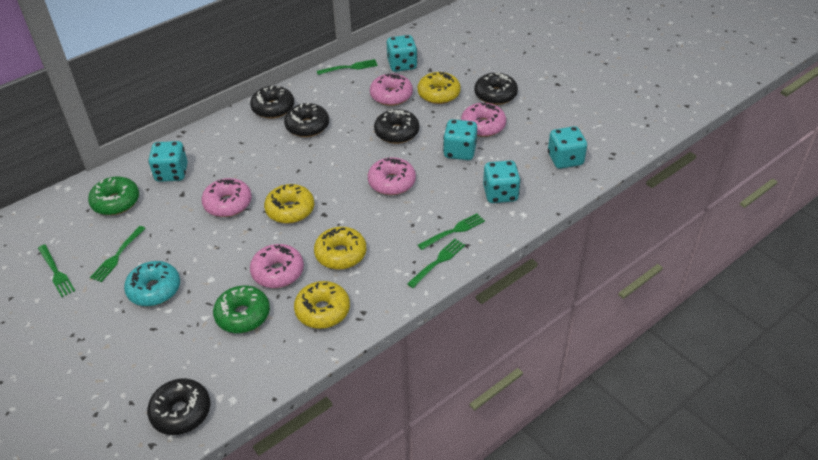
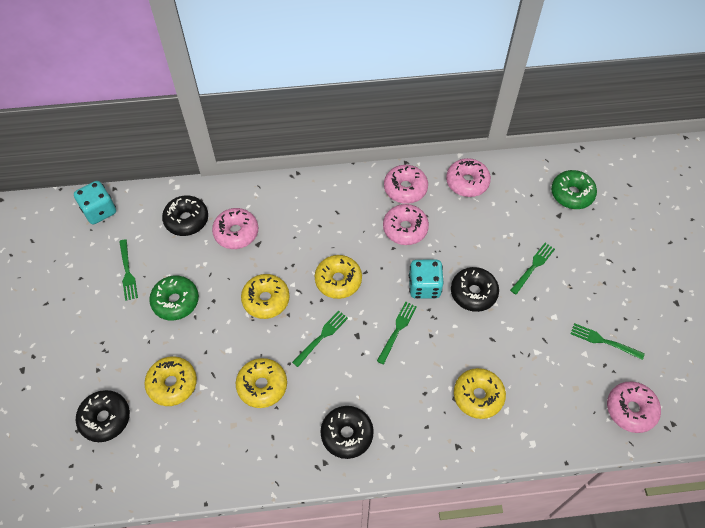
black donut: [147,379,211,435] [250,86,294,119] [284,103,329,137] [374,109,419,144] [474,73,518,105] = 5 -> [76,390,130,442] [162,195,208,236] [321,406,374,459] [451,267,499,312] = 4
turquoise dice: [148,141,188,182] [387,35,418,72] [443,119,477,160] [483,160,521,203] [548,126,587,169] = 5 -> [74,181,116,224] [409,260,444,299] = 2
turquoise donut: [124,261,180,307] = 1 -> none = 0
yellow donut: [264,184,314,224] [294,281,350,329] [314,227,366,270] [418,72,461,104] = 4 -> [144,356,197,406] [236,358,287,408] [241,274,290,319] [315,255,362,299] [454,368,506,419] = 5

